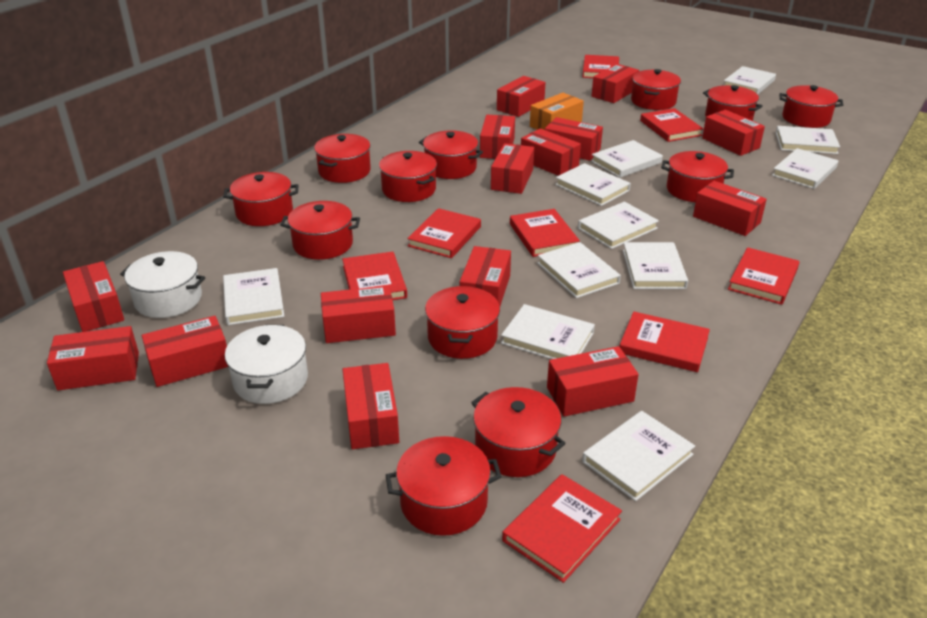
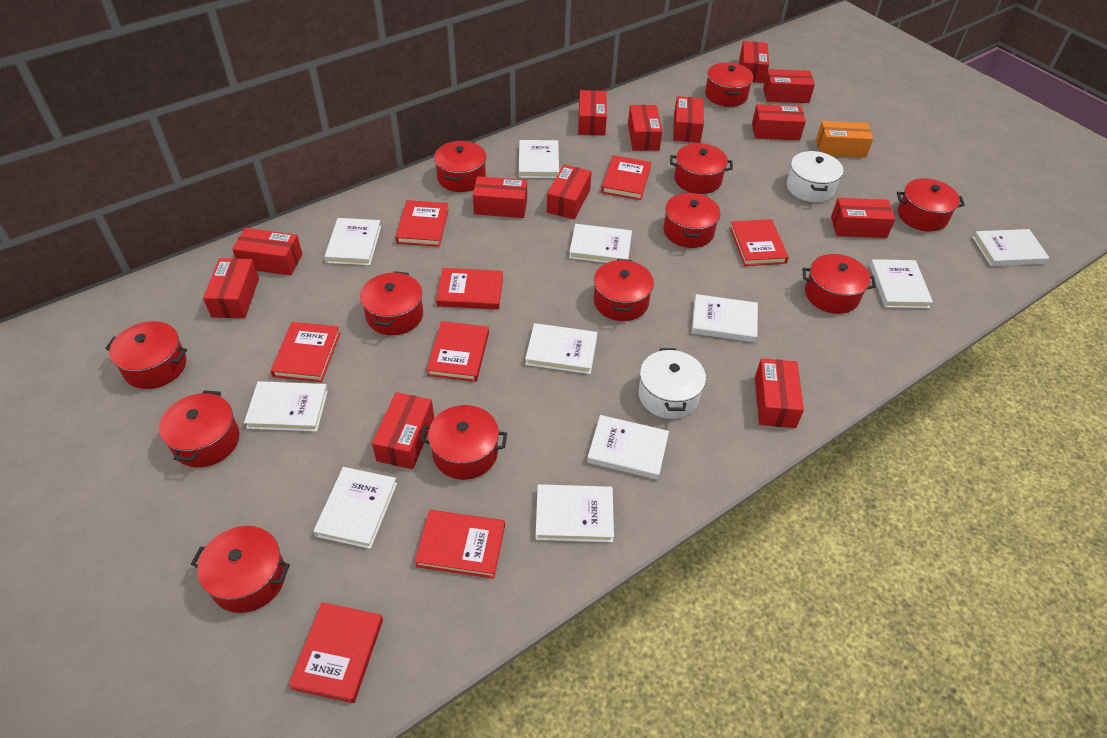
red box: [47,326,139,390] [63,261,124,332] [142,316,229,387] [321,286,396,343] [342,363,399,449] [460,246,511,306] [480,115,515,159] [491,143,534,194] [497,76,546,117] [521,128,581,176] [545,117,603,161] [547,346,639,417] [592,64,639,103] [693,181,767,236] [702,110,765,156] = 15 -> [203,258,259,318] [232,228,302,276] [372,392,434,469] [473,176,527,218] [547,165,592,220] [578,90,607,136] [628,105,662,151] [673,96,704,143] [739,41,769,83] [752,104,806,140] [755,359,804,428] [763,69,815,103] [831,198,895,238] = 13

